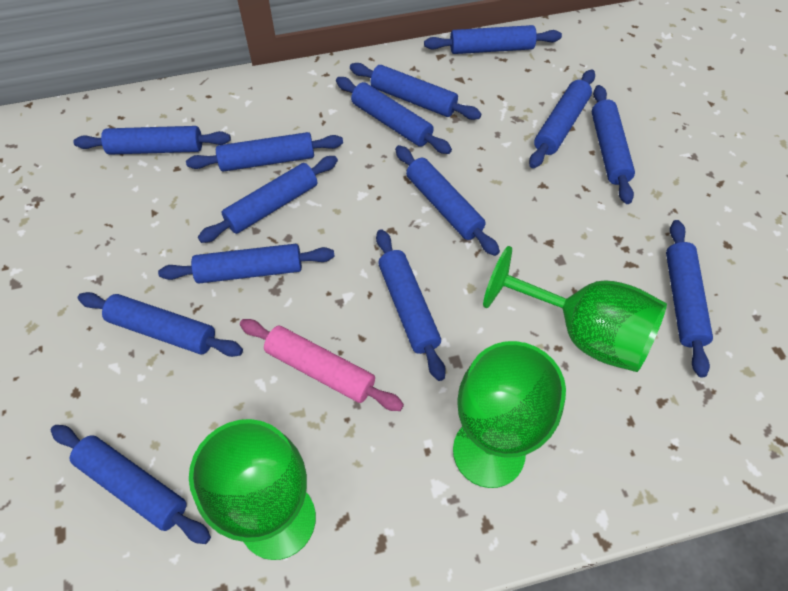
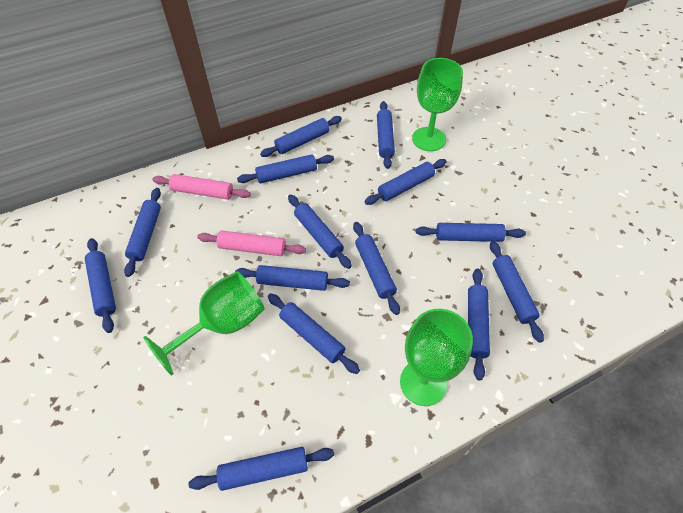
pink rolling pin: [240,319,404,411] = 1 -> [152,174,251,200] [197,230,306,256] = 2

